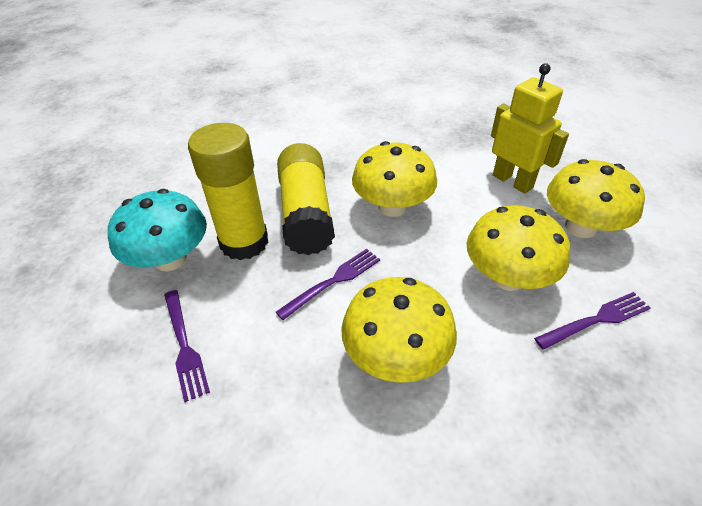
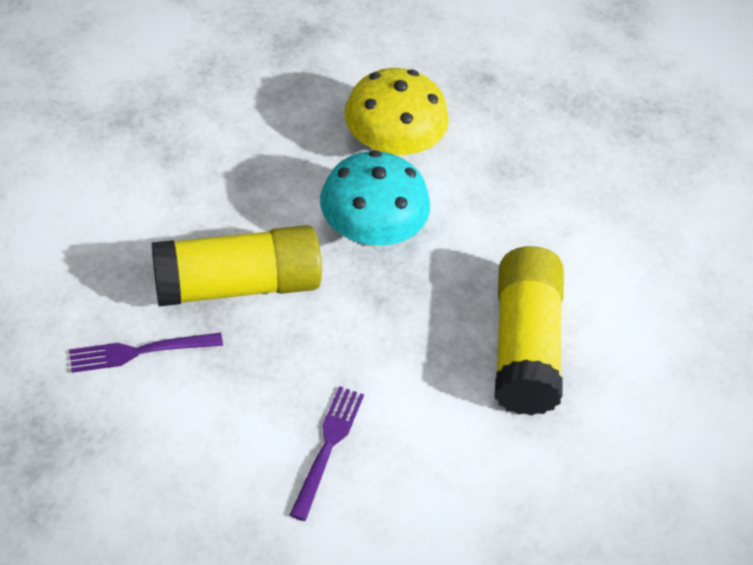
purple fork: [164,290,210,402] [276,249,380,320] [534,292,650,350] = 3 -> [69,333,223,373] [290,386,364,521] = 2
yellow mushroom: [341,277,457,383] [352,141,437,217] [467,205,570,291] [547,159,645,238] = 4 -> [344,68,449,158] = 1
yellow robot: [491,63,569,194] = 1 -> none = 0

